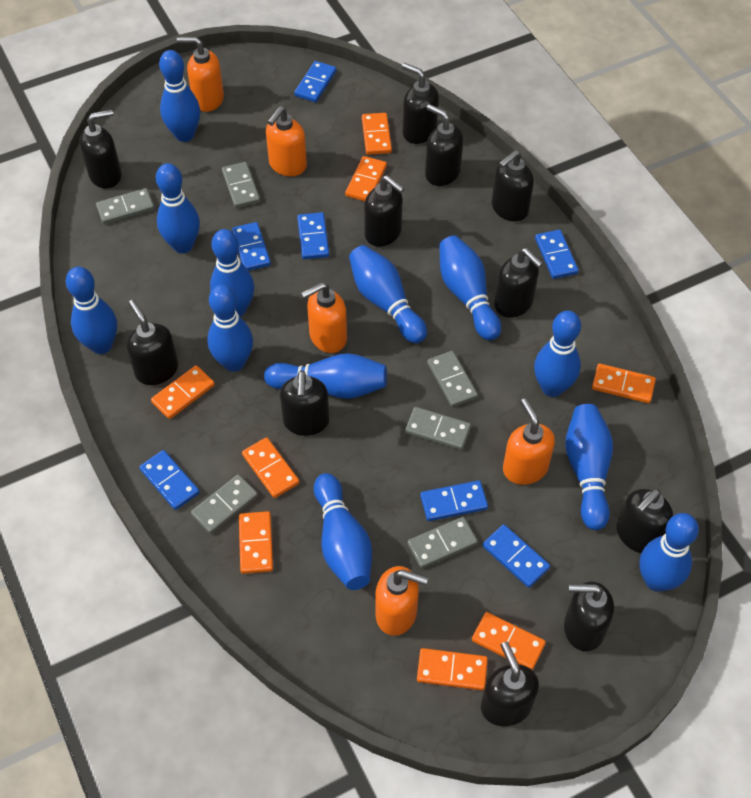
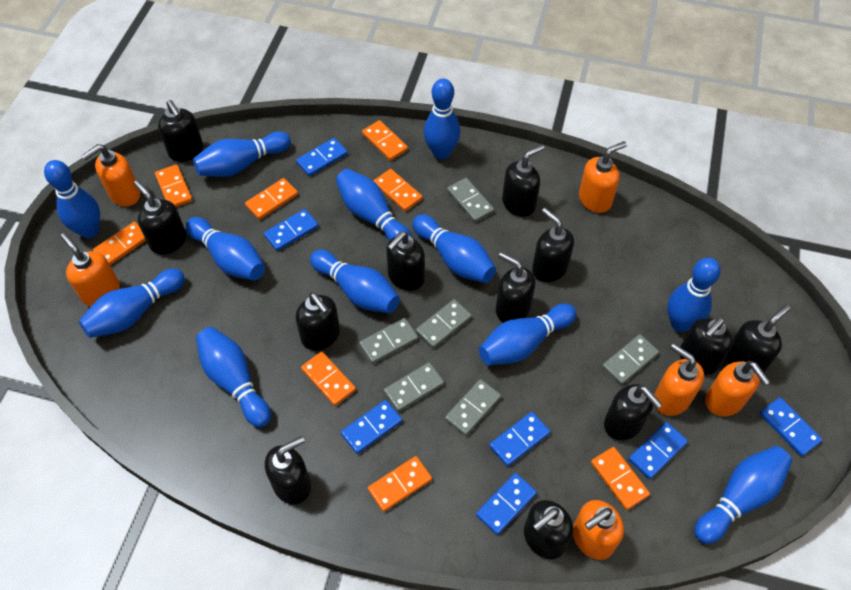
black soap dispenser: [79,109,122,188] [127,300,178,385] [280,370,330,436] [364,175,405,247] [402,63,439,144] [425,104,463,186] [481,641,539,726] [492,150,534,221] [494,248,543,318] [564,581,614,652] [617,489,673,553] = 11 -> [134,180,186,254] [158,100,203,162] [265,436,311,505] [295,293,340,350] [386,231,425,291] [496,252,536,322] [502,144,544,217] [524,500,573,559] [532,208,574,282] [604,384,663,440] [680,317,733,375] [727,305,790,373] = 12
orange soap dispenser: [177,37,224,112] [266,106,307,176] [301,282,347,353] [376,566,428,636] [503,398,555,485] = 5 -> [60,233,120,307] [82,144,141,207] [573,500,624,560] [579,141,627,213] [654,344,704,416] [705,361,770,416] = 6

